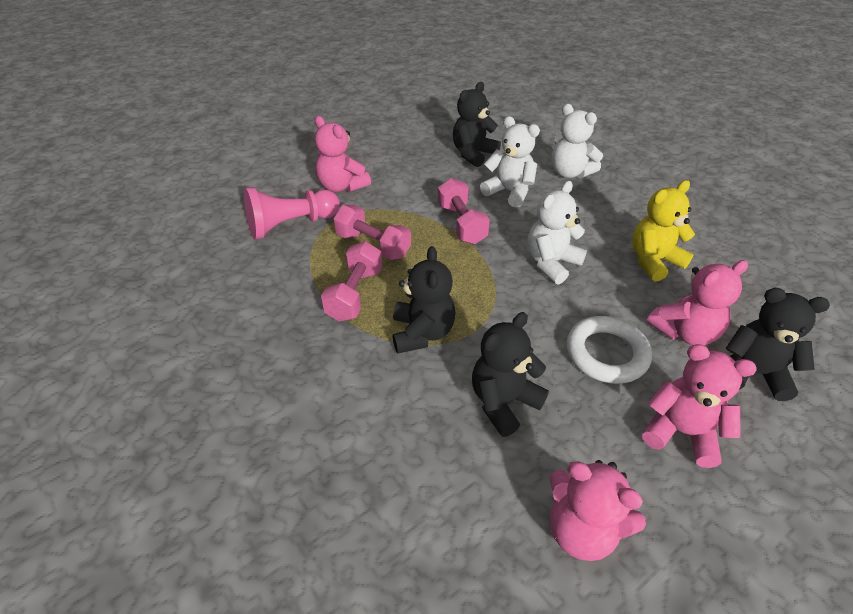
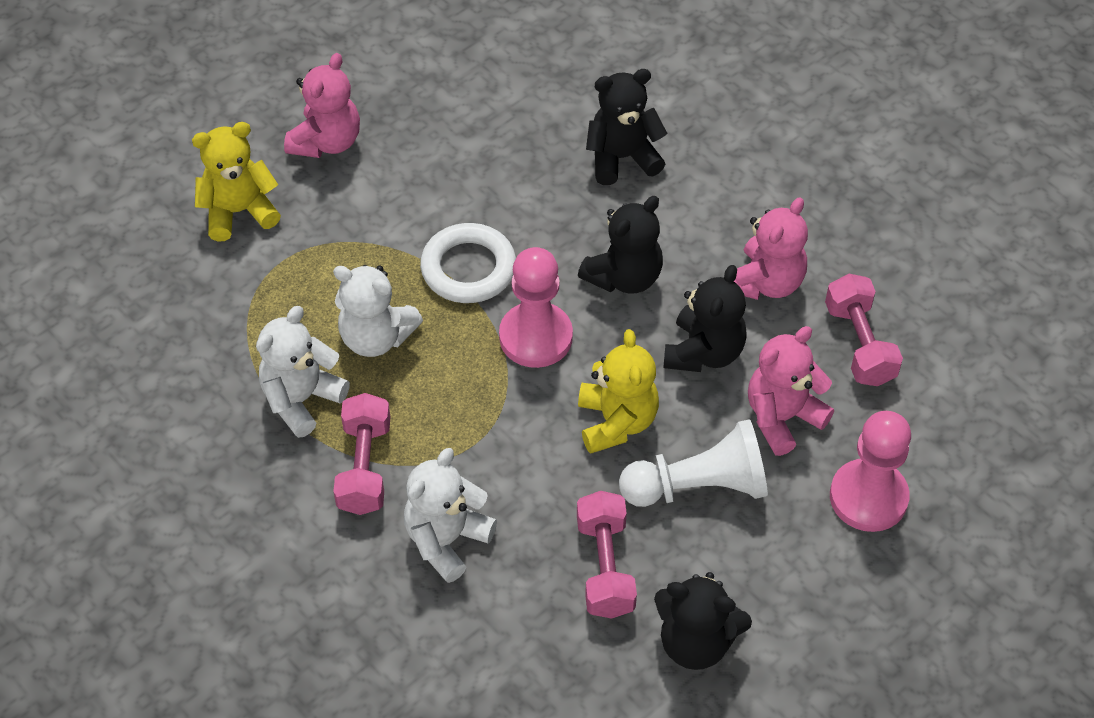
pink pawn: [244,187,340,240] = 1 -> [499,247,573,368] [830,411,911,532] = 2
pink teddy bear: [315,116,371,192] [550,460,646,561] [642,344,757,468] [647,260,748,345] = 4 -> [284,53,360,158] [734,197,808,300] [748,326,834,456] = 3
white pawn: none = 0 -> [619,419,768,507] = 1
yellow teddy bear: [632,180,695,282] = 1 -> [192,122,281,242] [578,329,659,454] = 2

